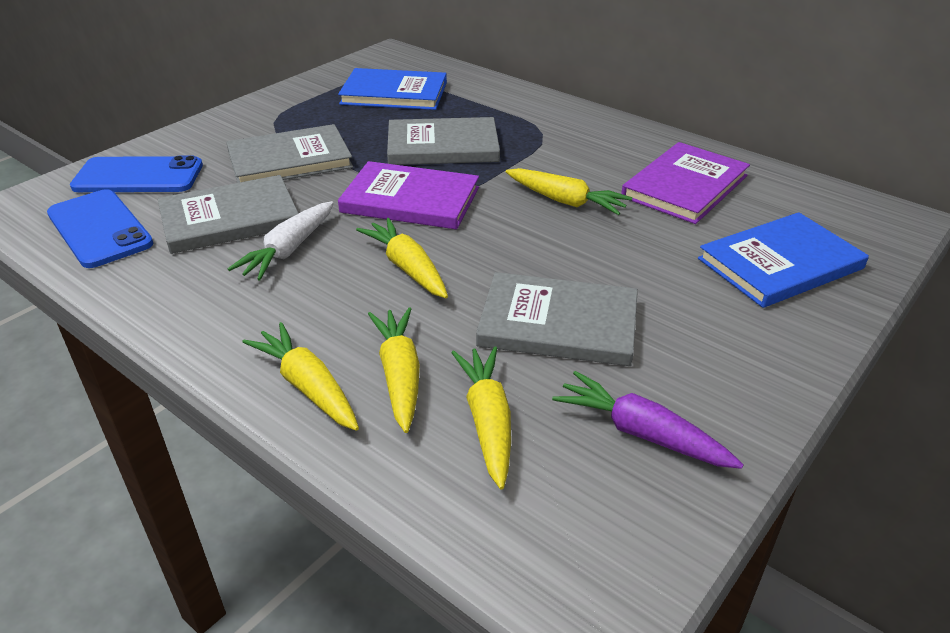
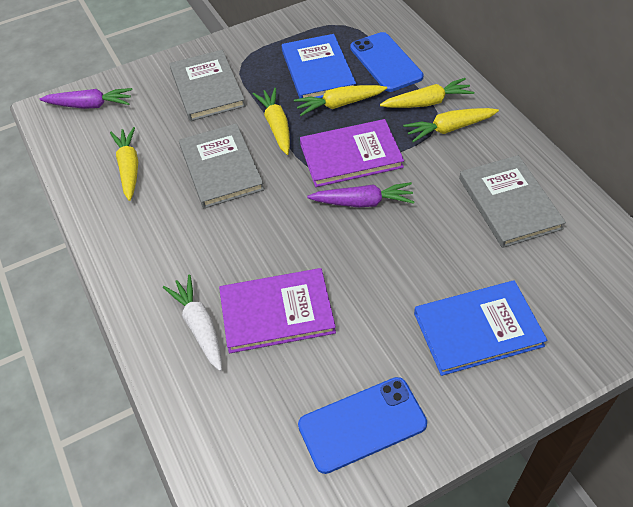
grey book: [157,175,299,254] [226,124,353,183] [387,117,500,165] [476,272,638,366] = 4 -> [170,50,246,121] [179,123,264,208] [459,155,566,248] = 3
purple carrot: [552,371,744,469] = 1 -> [40,88,132,109] [307,182,414,208] = 2

